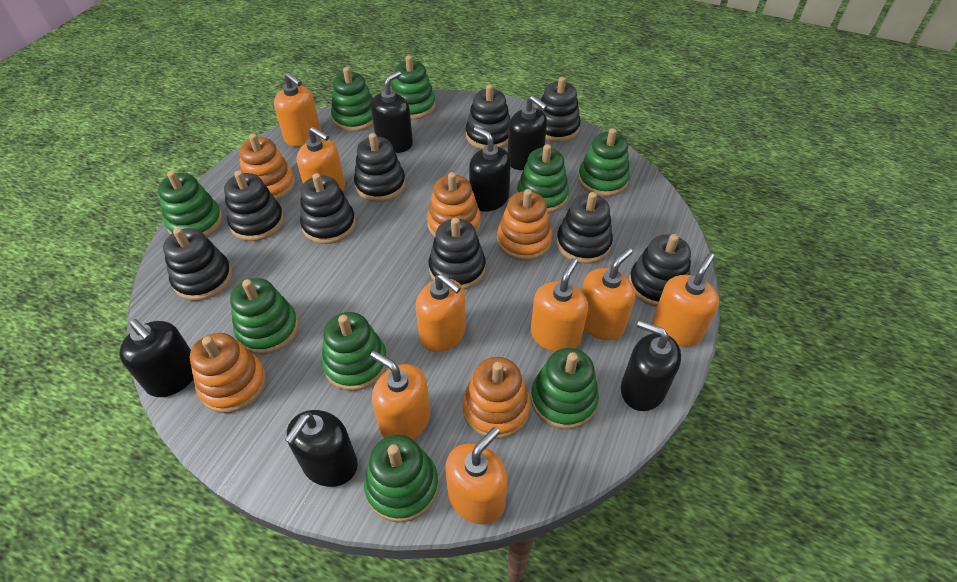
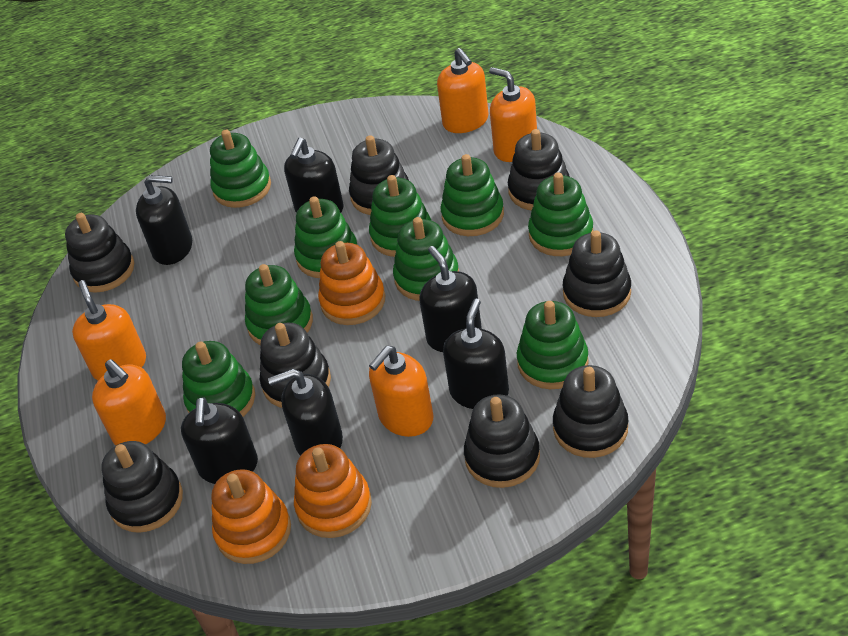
black stacking toy: [163,227,232,301] [224,170,284,241] [300,173,356,244] [354,133,406,202] [429,218,486,290] [466,84,510,149] [538,77,581,142] [556,192,613,264] [629,234,691,307] = 9 -> [65,213,134,293] [101,441,183,533] [260,322,331,408] [349,135,409,215] [464,394,540,488] [508,129,570,211] [553,365,628,458] [563,230,631,317] = 8
orange soap dispenser: [274,72,321,147] [297,127,345,191] [370,351,430,440] [415,273,466,352] [445,427,508,524] [531,258,588,352] [582,248,635,340] [653,253,719,347] = 8 -> [72,280,146,380] [92,359,166,445] [369,346,433,437] [437,48,489,133] [489,67,537,162] = 5
orange stacking toy: [190,333,266,413] [239,134,295,200] [427,172,481,237] [462,357,530,439] [497,189,552,261] = 5 -> [211,469,291,564] [294,444,372,538] [318,241,385,325] = 3

